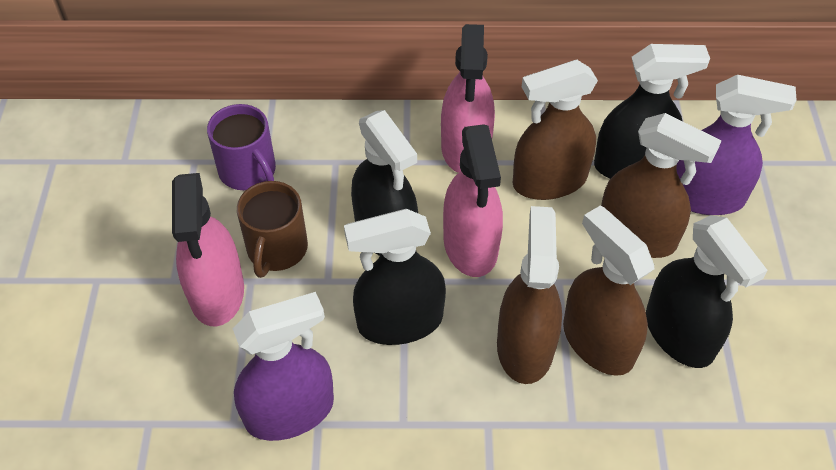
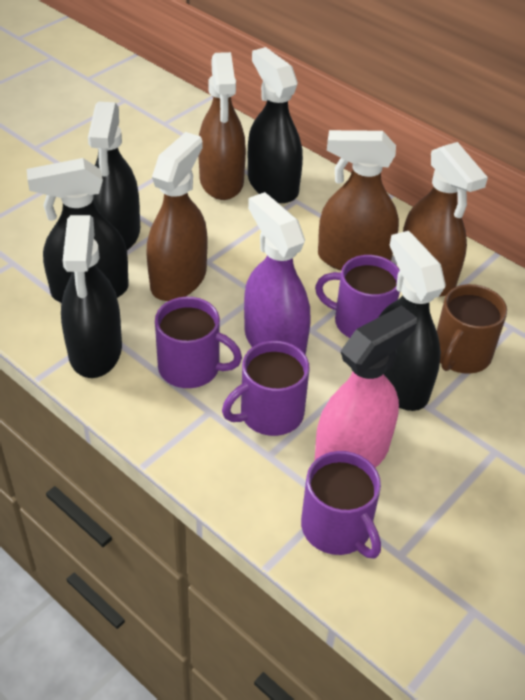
black spray bottle: [344,209,446,345] [351,110,418,256] [594,44,710,179] [646,215,768,368] = 4 -> [27,158,129,303] [61,215,122,378] [88,102,140,250] [248,47,303,203] [379,231,446,411] = 5
pink spray bottle: [172,173,244,326] [441,24,495,173] [443,124,503,277] = 3 -> [315,305,417,468] = 1
purple mug: [207,104,276,190] = 1 -> [155,297,242,388] [222,341,309,436] [301,451,381,559] [315,255,400,338] = 4
purple spray bottle: [233,292,334,441] [677,75,797,215] = 2 -> [244,192,311,354] = 1

